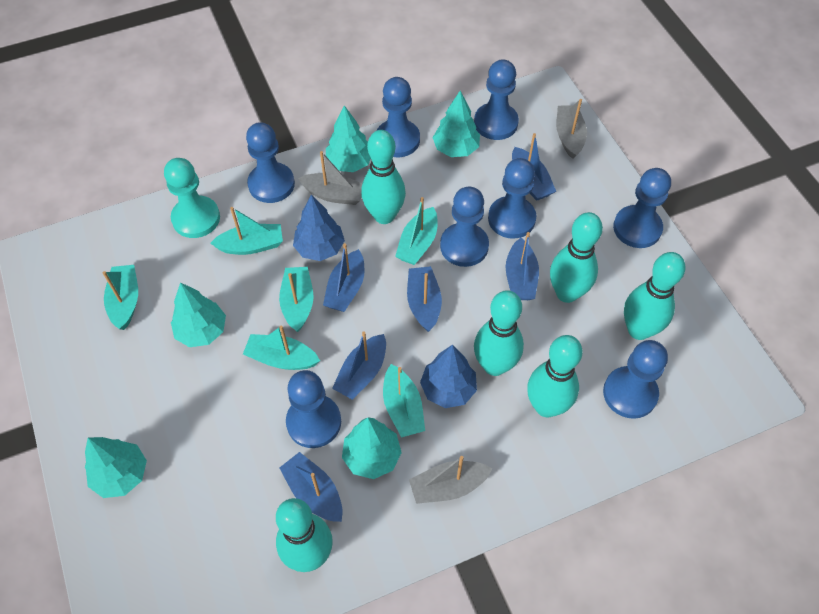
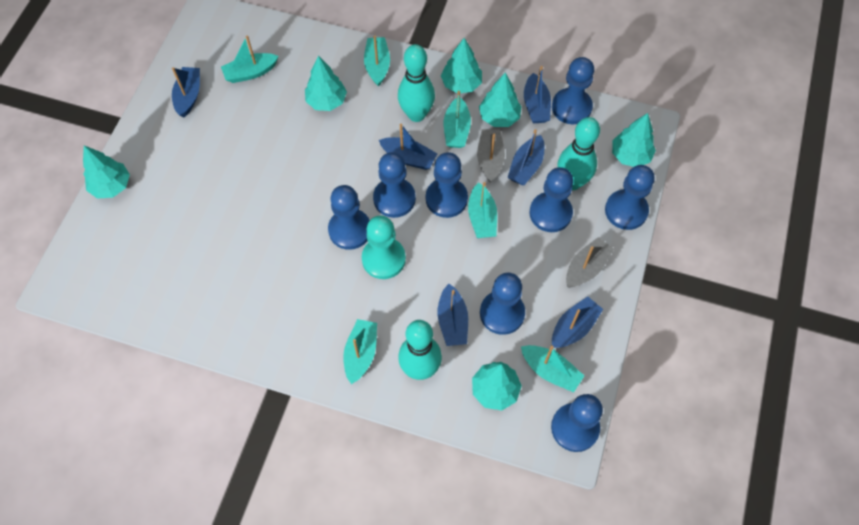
blue tree: [293,195,345,261] [420,345,477,408] = 2 -> none = 0
grey boat: [298,151,362,205] [409,456,493,504] [556,99,587,159] = 3 -> [477,129,505,182] [566,237,614,288] = 2
turquoise bowling pin: [276,498,333,572] [361,130,406,224] [474,290,524,376] [527,335,583,417] [550,212,603,303] [624,252,686,340] = 6 -> [398,44,435,122] [398,320,442,380] [557,117,600,190] = 3
turquoise tree: [85,437,147,498] [171,282,226,347] [326,105,371,172] [342,418,402,479] [432,91,480,157] = 5 -> [83,145,130,199] [305,56,347,111] [441,38,482,93] [472,362,522,410] [479,73,522,127] [612,113,656,167] = 6

